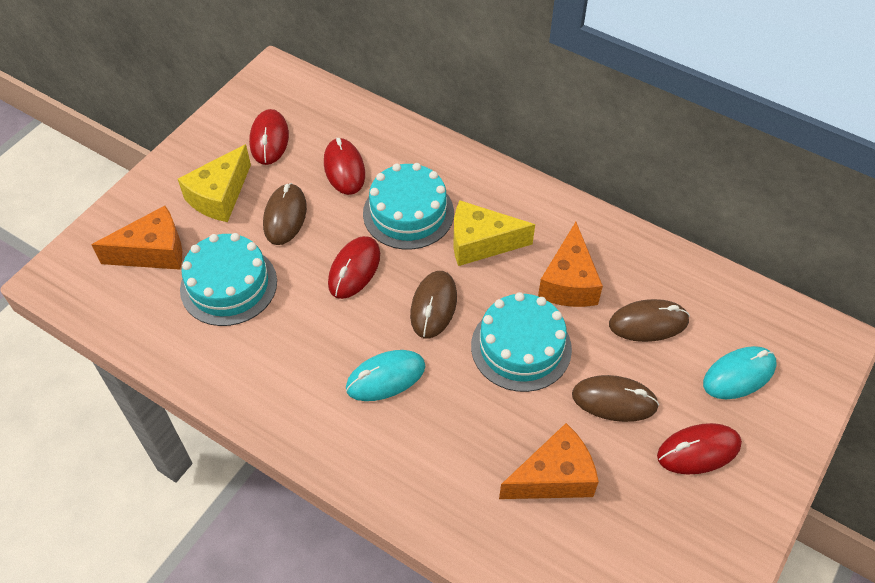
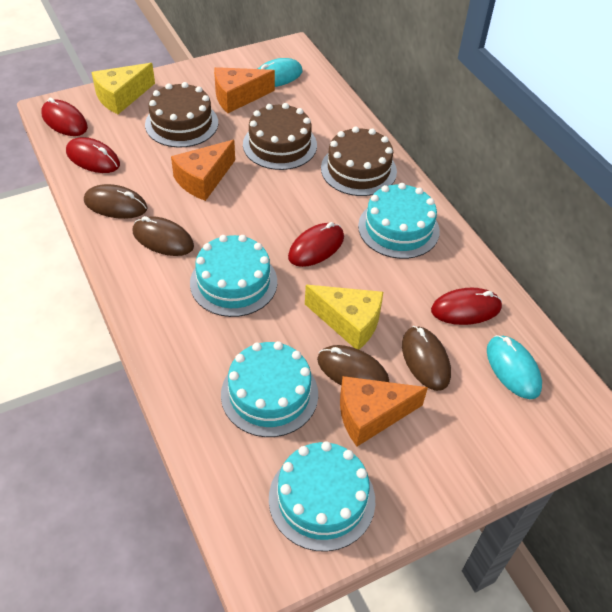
brown cake: none = 0 -> [145,82,218,148] [243,103,317,170] [321,126,397,196] = 3
turquoise cake: [180,233,277,326] [363,163,454,250] [471,292,572,392] = 3 -> [190,235,277,317] [221,341,318,437] [269,441,375,552] [358,183,440,259] = 4

